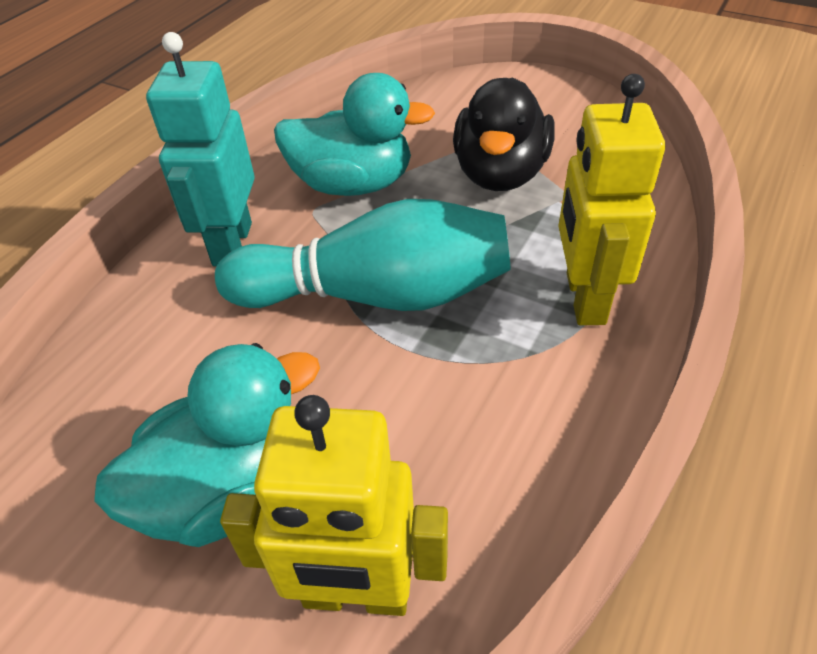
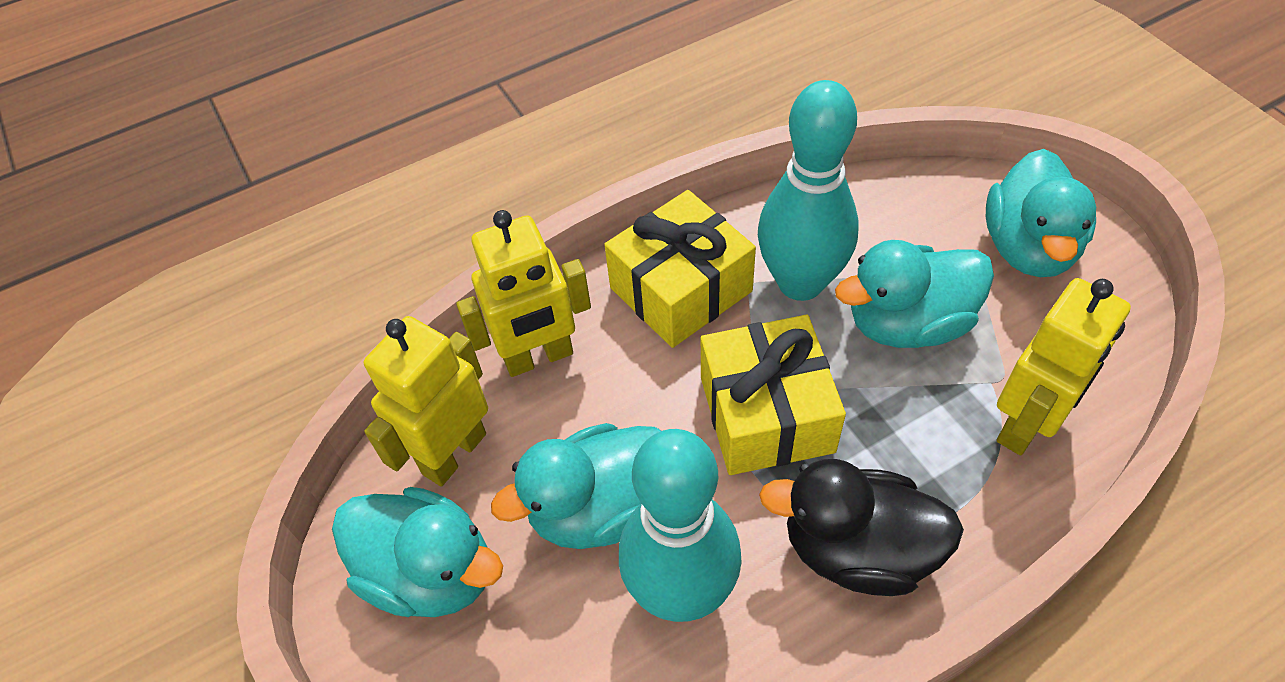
turquoise bowling pin: [215,199,511,311] = 1 -> [619,429,742,622] [758,80,859,301] = 2
turquoise duck: [94,343,320,547] [274,73,435,196] = 2 -> [332,487,503,617] [491,423,661,549] [835,240,994,348] [986,149,1096,277] = 4
turquoise robot: [146,32,255,267] = 1 -> none = 0
yellow gift: none = 0 -> [604,190,756,348] [701,315,846,475] = 2
yellow robot: [220,395,448,616] [558,74,665,326] = 2 -> [364,316,488,486] [456,210,591,377] [997,278,1131,455] = 3

